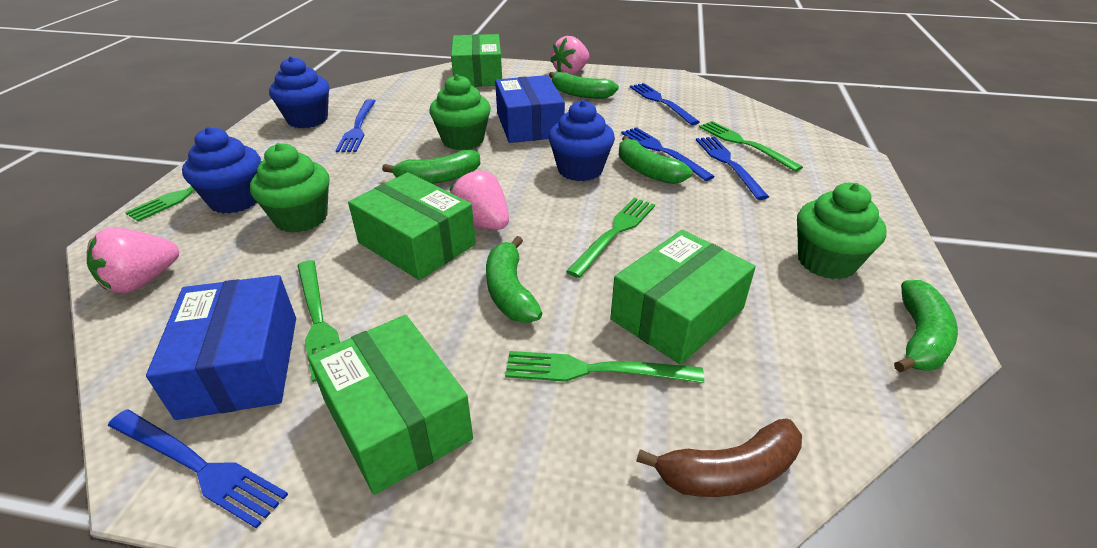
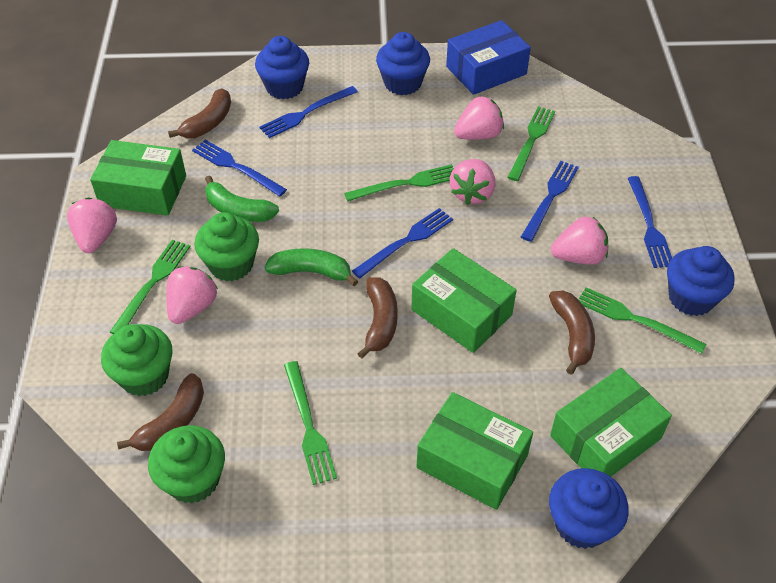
blue box: [146,275,296,420] [495,75,565,143] = 2 -> [446,20,531,95] = 1
blue cupcake: [182,127,261,214] [269,56,329,128] [549,100,615,181] = 3 -> [255,36,309,99] [376,32,430,95] [549,468,629,549] [667,246,735,316] = 4
brown banana: [636,419,802,497] = 1 -> [117,373,204,451] [168,89,231,138] [357,277,398,358] [549,291,595,375] = 4
green banana: [382,150,480,184] [486,236,542,323] [549,72,619,99] [619,136,692,184] [894,280,958,372] = 5 -> [205,175,279,222] [264,248,358,286] = 2
pink strawberry: [87,227,179,293] [450,170,509,230] [550,36,589,75] = 3 -> [67,197,117,253] [166,266,218,324] [450,159,495,205] [454,96,504,140] [551,217,608,265] = 5

